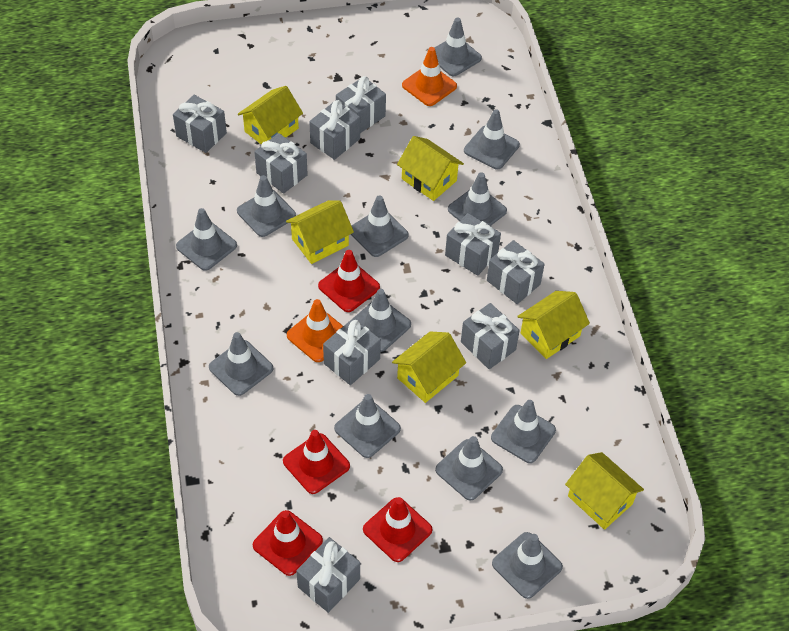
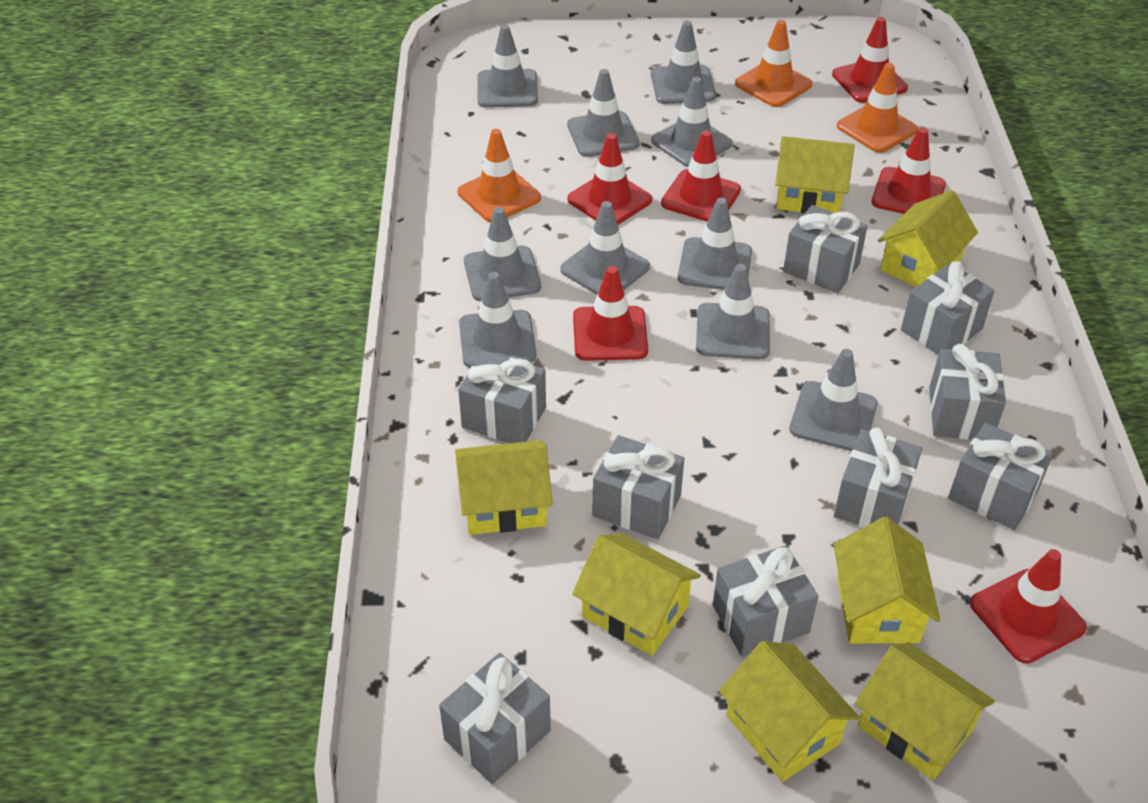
grey traffic cone: [176,208,237,271] [209,332,273,396] [237,175,296,237] [334,394,401,458] [350,195,409,257] [354,289,411,352] [435,18,482,76] [435,436,503,501] [448,172,507,226] [464,109,520,169] [491,400,556,463] [492,532,563,599] = 12 -> [459,272,536,368] [464,207,541,301] [478,24,538,108] [560,201,650,295] [567,69,640,157] [651,21,716,104] [651,77,732,167] [678,198,752,290] [696,264,770,359] [789,349,877,451] = 10
orange traffic cone: [287,299,343,362] [402,47,457,106] = 2 -> [458,129,541,222] [735,20,812,107] [837,63,918,153] = 3
red traffic cone: [253,510,323,576] [283,430,350,494] [318,250,380,312] [363,497,432,562] = 4 -> [567,133,652,225] [573,266,648,361] [661,130,741,221] [832,17,908,103] [871,127,946,214] [970,549,1087,664] = 6
yellow house: [238,86,303,145] [286,200,354,264] [392,332,466,403] [397,136,464,201] [517,291,590,359] [565,452,644,530] = 6 -> [455,440,553,535] [572,533,701,656] [719,641,860,782] [775,136,855,213] [833,517,940,644] [855,642,995,780] [878,190,978,287] = 7

